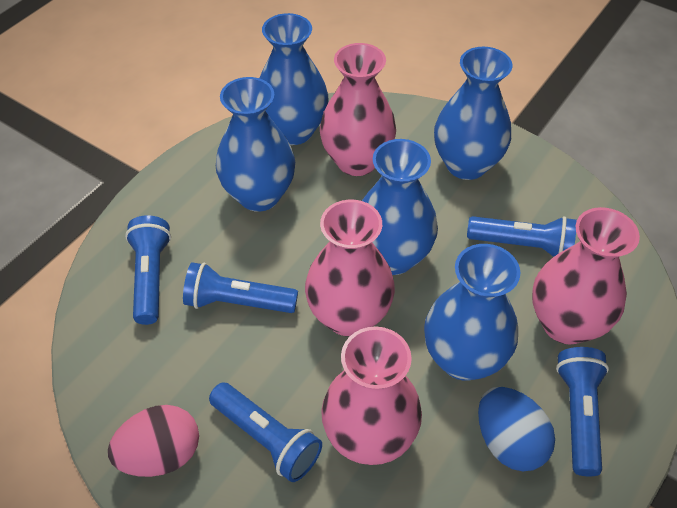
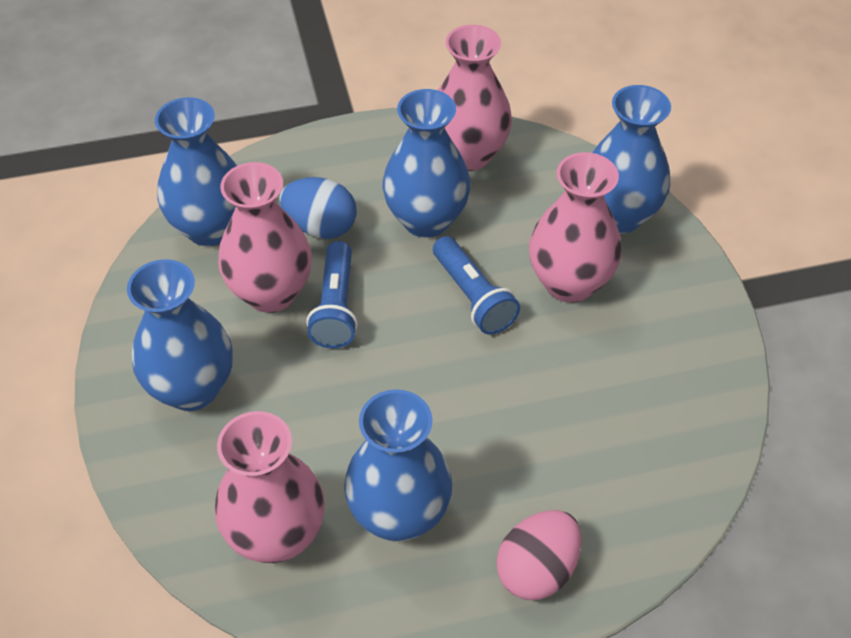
blue flashlight: [125,215,171,325] [183,262,298,313] [209,382,322,482] [467,216,577,257] [556,347,609,477] = 5 -> [306,241,358,348] [433,236,520,335] = 2

